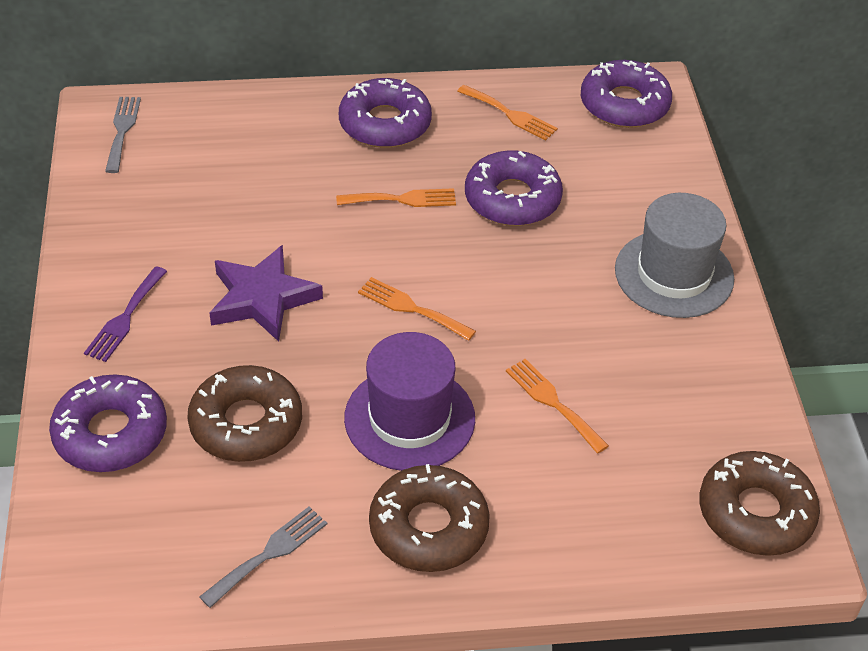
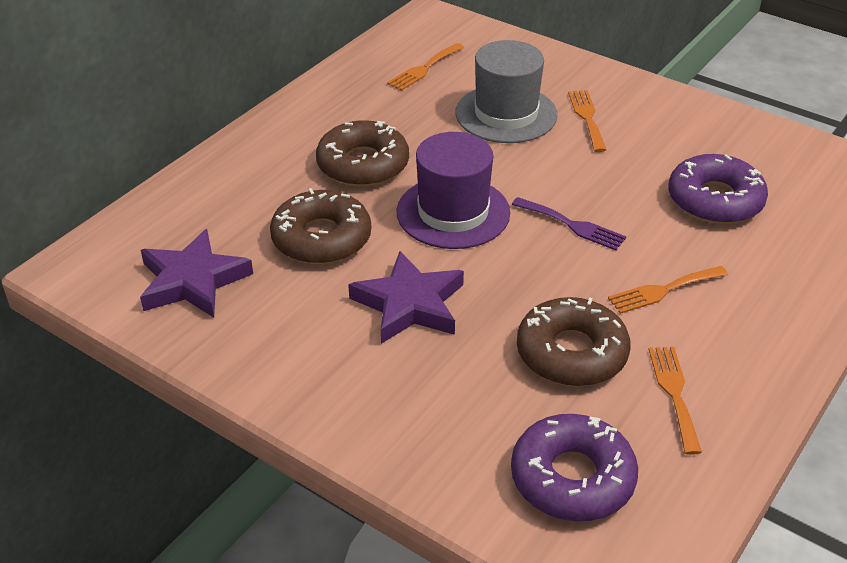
grey fork: [105,97,141,173] [199,507,327,608] = 2 -> none = 0
purple donut: [49,374,167,472] [339,78,432,148] [465,150,563,226] [581,60,672,128] = 4 -> [511,414,638,521] [669,154,768,224] = 2
purple star: [209,245,323,342] = 1 -> [140,229,253,318] [348,251,464,344] = 2

